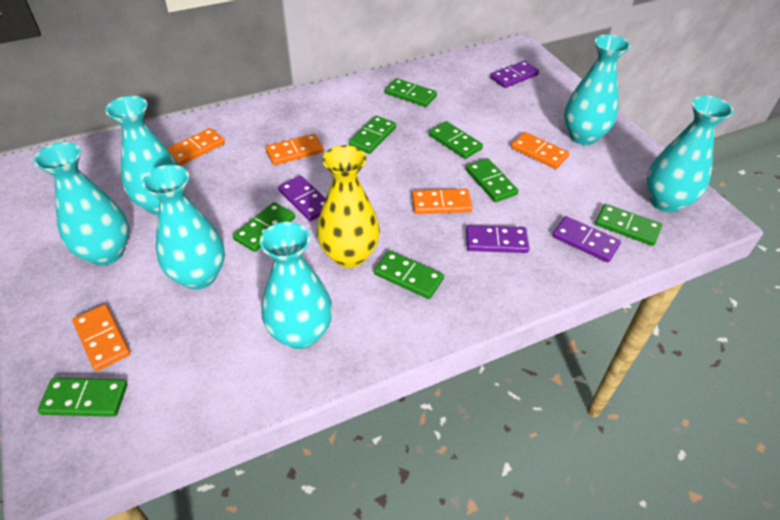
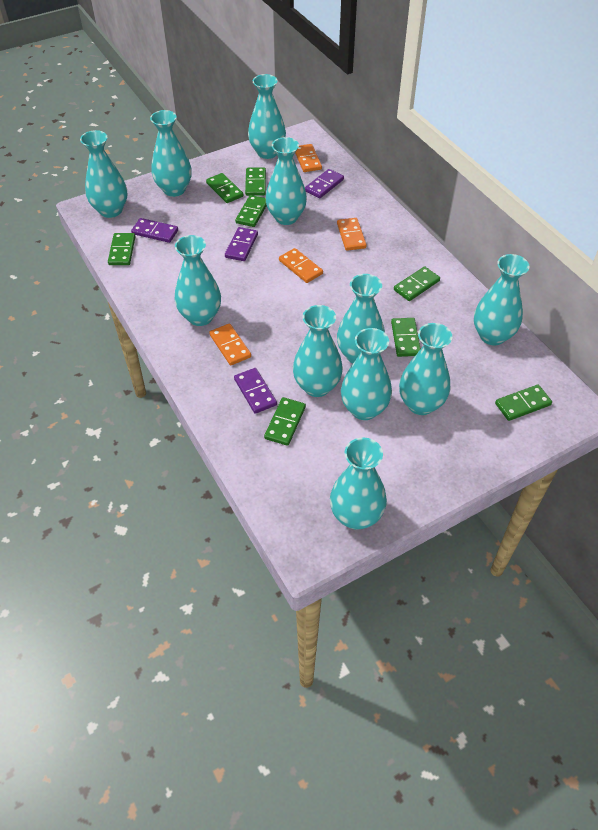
orange domino: [72,304,130,371] [167,128,225,165] [265,134,324,165] [412,189,472,214] [511,132,570,169] = 5 -> [209,323,251,365] [279,248,323,283] [295,144,322,172] [337,218,367,251] = 4
turquoise vase: [34,142,129,266] [105,96,179,215] [142,165,225,289] [260,222,333,349] [564,34,630,145] [647,96,734,213] = 6 -> [80,130,127,218] [150,110,192,197] [175,235,221,326] [248,74,286,159] [265,137,307,225] [293,305,343,397] [330,437,387,530] [337,274,385,364] [341,328,392,420] [399,323,452,415] [474,254,530,345] = 11
yellow vase: [317,145,380,268] = 1 -> none = 0

